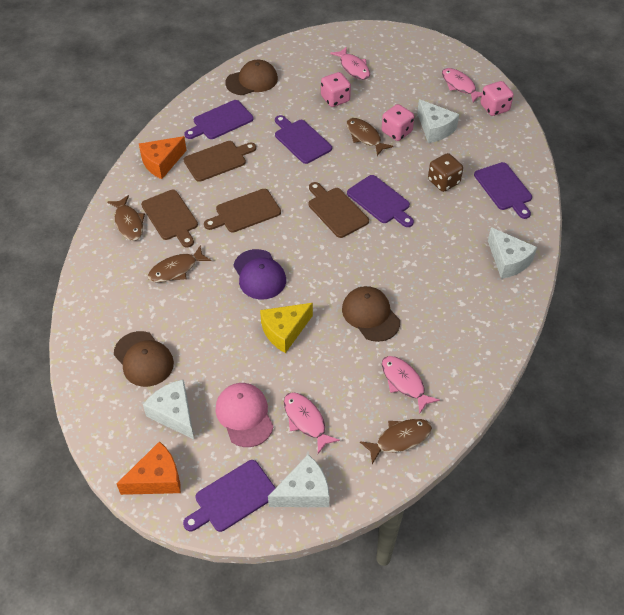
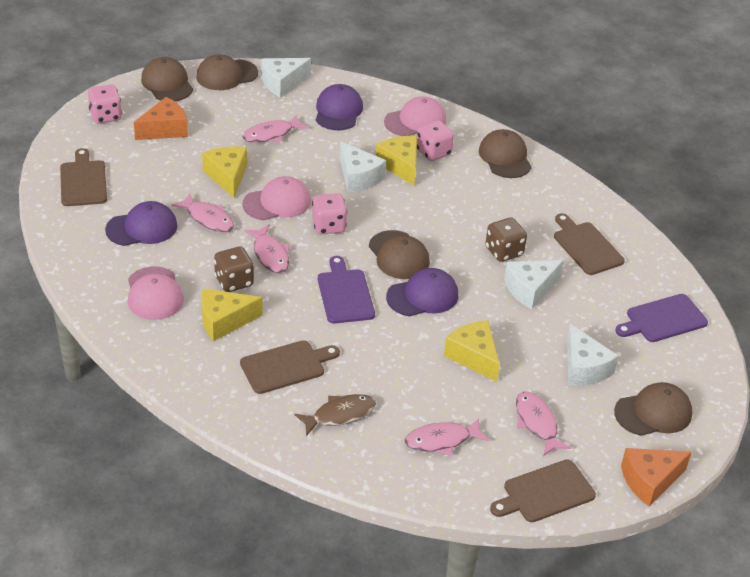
brown cap: [114,331,174,387] [225,60,278,95] [342,286,400,342] = 3 -> [141,57,193,101] [196,54,258,90] [369,230,430,279] [479,129,531,178] [614,382,693,436] = 5
brown dice: [428,153,463,192] = 1 -> [214,246,254,292] [485,218,527,262] = 2
brown fish: [107,195,145,241] [148,246,212,282] [346,118,394,156] [360,419,432,464] = 4 -> [294,394,376,436] = 1
pink cap: [215,383,273,447] = 1 -> [128,266,184,320] [242,176,311,220] [384,96,446,136] = 3
pink fish: [284,392,340,454] [330,47,370,80] [382,356,440,413] [442,68,482,103] = 4 -> [171,193,234,232] [242,115,308,143] [244,224,290,273] [405,418,489,456] [516,392,571,456] = 5
purple cap: [233,249,286,300] = 1 -> [105,201,177,246] [316,84,363,130] [386,268,459,316] = 3
purple cutting board: [183,460,275,532] [184,100,254,139] [275,115,332,164] [347,175,414,227] [474,162,532,219] = 5 -> [318,256,375,324] [615,294,708,342] = 2
yellow cheese: [260,303,313,353] = 1 -> [202,147,247,198] [202,289,262,341] [376,136,417,186] [444,320,500,382] = 4

